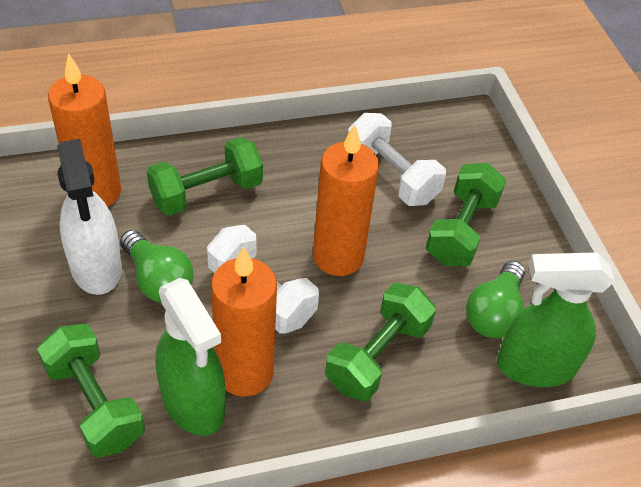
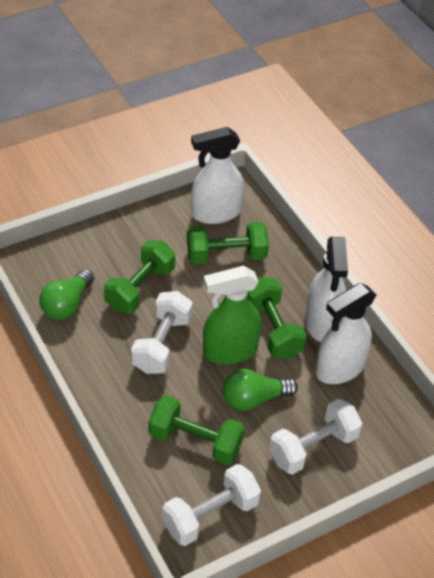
green spray bottle: [155,278,226,436] [497,252,614,387] = 2 -> [203,266,262,364] = 1
orange candle: [48,53,121,207] [211,246,277,396] [313,124,379,276] = 3 -> none = 0
white dumbbell: [207,225,319,334] [347,113,446,206] = 2 -> [131,291,193,374] [162,464,261,546] [269,399,362,475] = 3
white spray bottle: [57,139,122,295] = 1 -> [191,127,244,224] [305,237,348,342] [315,283,377,384] = 3

